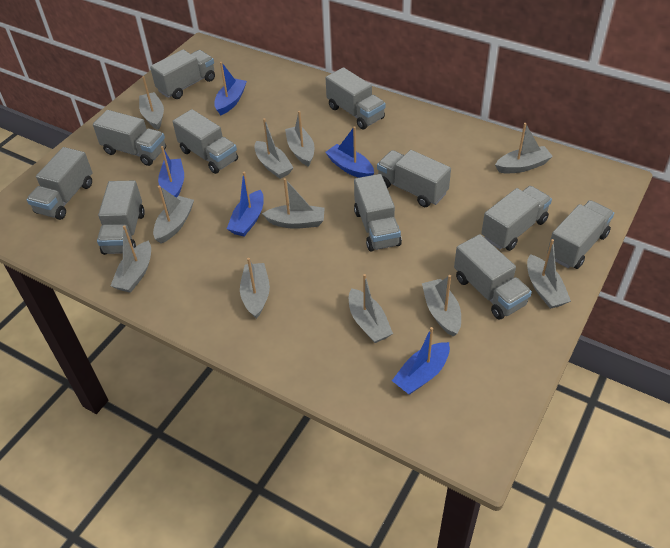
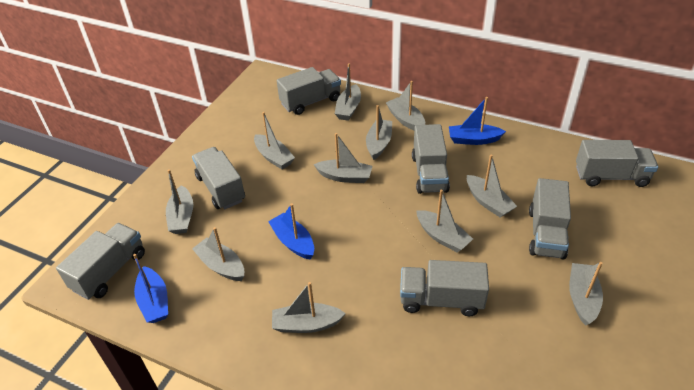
blue boat: [158,146,184,198] [214,62,247,115] [227,172,264,237] [325,126,374,178] [392,327,450,395] = 5 -> [133,254,168,323] [268,203,314,260] [449,97,506,145] = 3
grey truck: [27,147,92,220] [93,110,166,166] [97,181,145,255] [150,50,215,99] [173,109,238,174] [326,67,386,129] [354,174,402,252] [377,150,451,207] [454,234,532,320] [481,186,552,251] [547,200,614,269] = 11 -> [56,223,145,300] [192,147,245,209] [277,67,341,115] [400,260,489,316] [412,124,450,194] [529,178,571,259] [576,140,658,187] = 7

